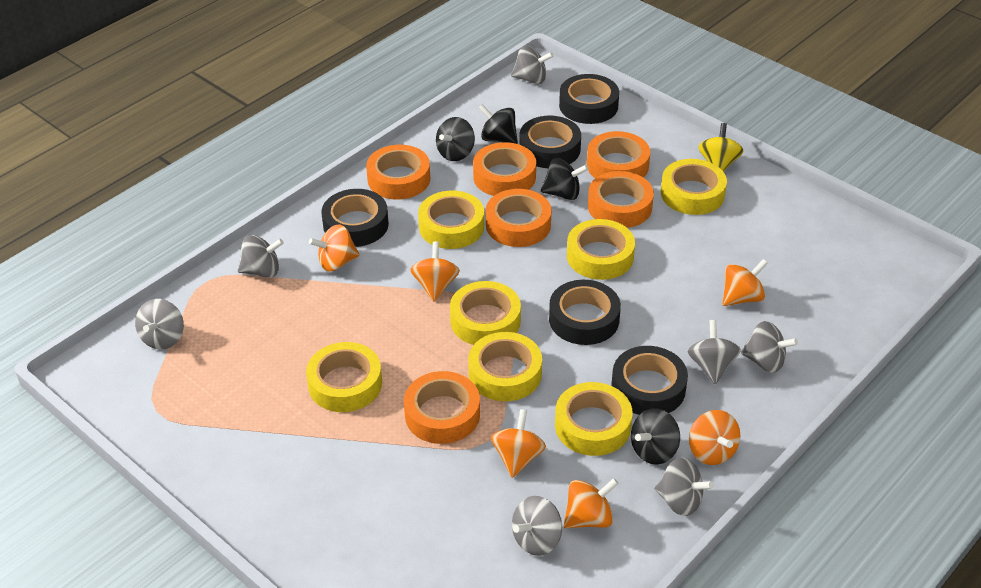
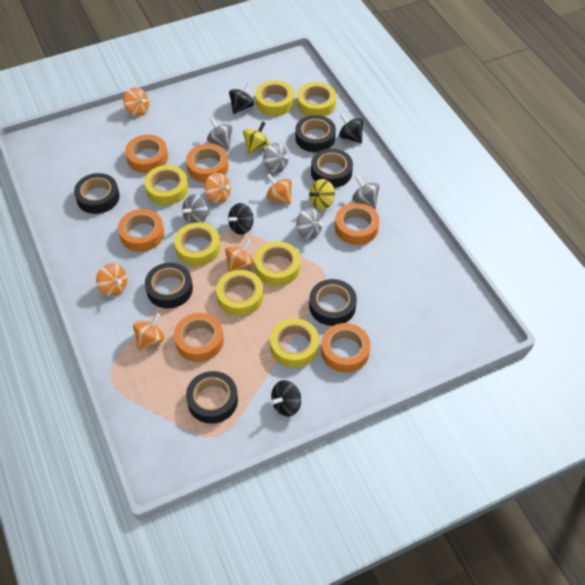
black tape: [321,189,389,247] [519,116,581,168] [549,280,621,345] [559,74,619,124] [611,346,688,415] = 5 -> [74,173,120,214] [145,263,193,309] [186,371,238,424] [295,115,336,152] [309,279,357,326] [311,148,353,188] = 6
grey spinning top: [135,299,184,349] [238,235,284,278] [511,46,553,84] [512,496,562,556] [654,458,713,516] [688,320,741,384] [741,321,798,373] = 7 -> [181,194,208,224] [207,117,233,149] [263,143,288,173] [297,208,323,239] [352,176,380,209] = 5
yellow spinning top: [698,123,743,171] = 1 -> [243,121,270,154] [309,179,335,210] = 2

